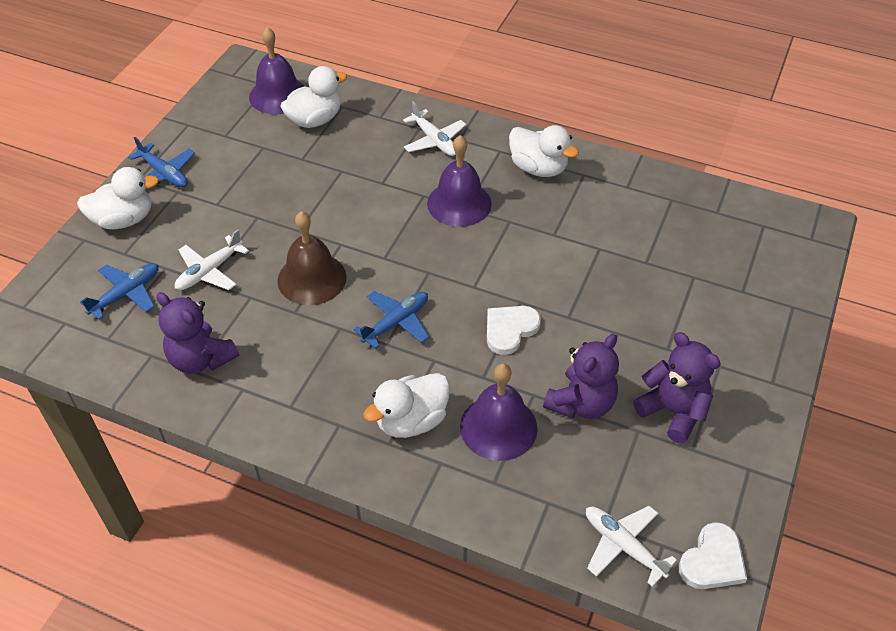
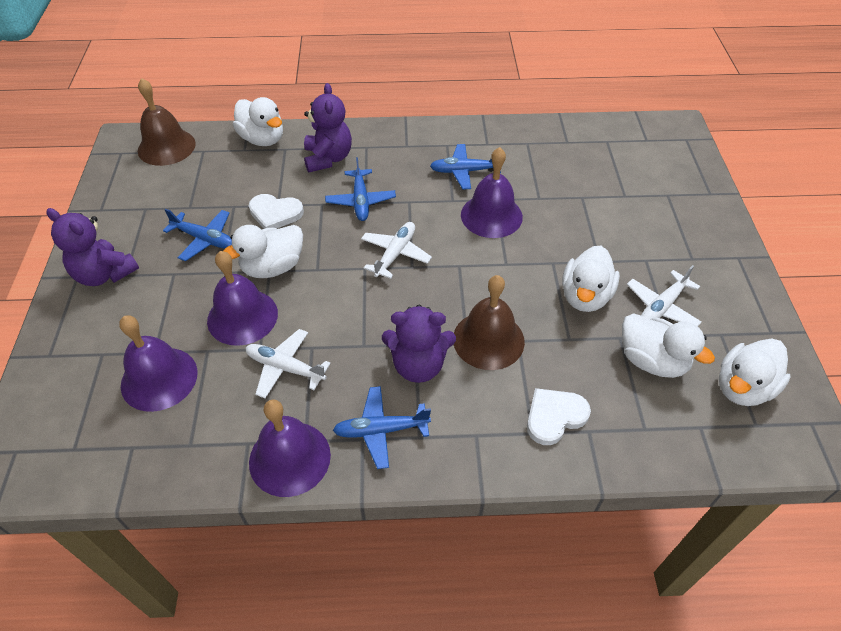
blue plane: [80,263,159,320] [128,137,195,187] [353,291,429,349] = 3 -> [163,209,232,261] [325,157,396,221] [333,386,431,469] [430,144,501,189] = 4
brown bell: [277,211,347,305] = 1 -> [138,78,196,166] [454,275,525,370] = 2
purple bell: [249,27,305,114] [427,135,492,227] [460,363,538,461] = 3 -> [119,315,198,412] [207,251,278,346] [249,399,331,497] [461,147,523,238] = 4
white duck: [77,167,159,229] [280,66,347,128] [363,373,450,438] [509,125,579,177] = 4 -> [224,225,303,278] [233,97,283,146] [562,246,620,312] [622,313,715,378] [719,338,791,406] = 5

